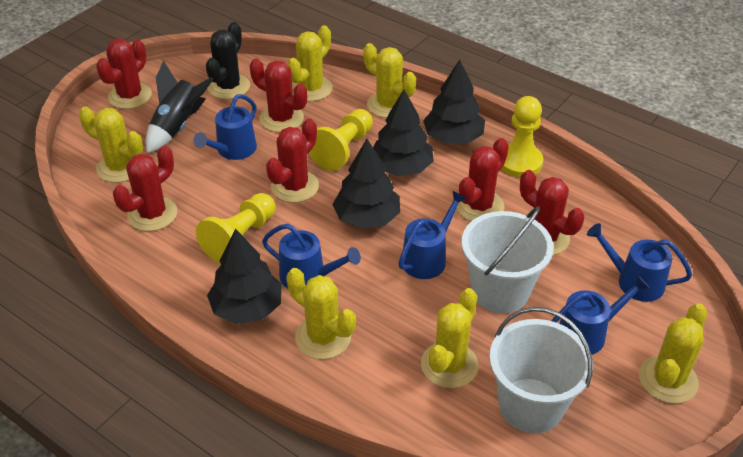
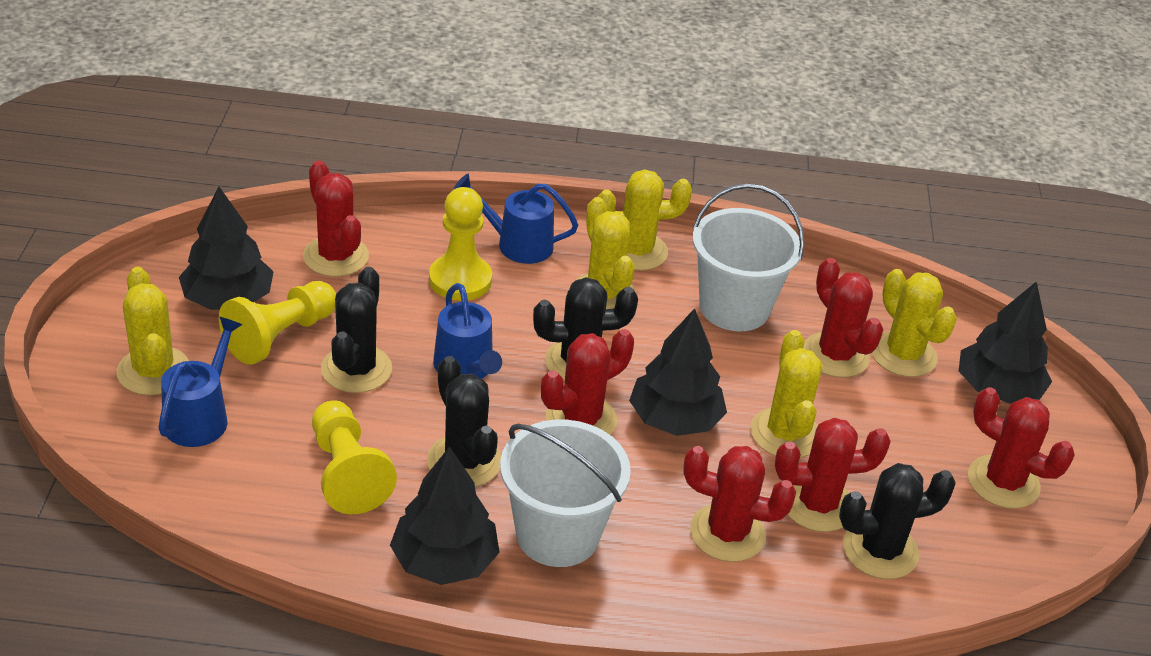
black cactus: [206,22,250,99] = 1 -> [321,267,392,393] [427,356,501,487] [533,277,638,382] [839,463,956,579] = 4
black rocket: [146,60,214,153] = 1 -> none = 0
blue watering can: [193,94,257,160] [262,224,361,288] [399,190,467,279] [551,275,650,355] [587,223,692,302] = 5 -> [158,317,242,447] [433,283,502,379] [454,174,578,264] = 3
yellow cactus: [79,107,143,183] [286,268,356,359] [287,25,333,101] [363,43,416,118] [421,288,479,388] [639,304,707,404] = 6 -> [117,267,189,395] [575,197,636,309] [597,169,692,271] [750,330,823,458] [872,269,957,377] = 5

